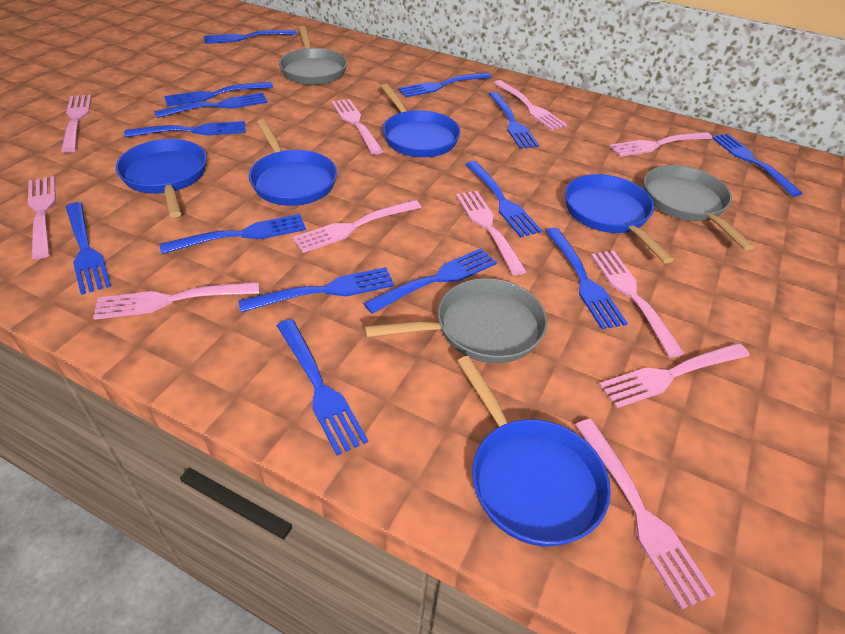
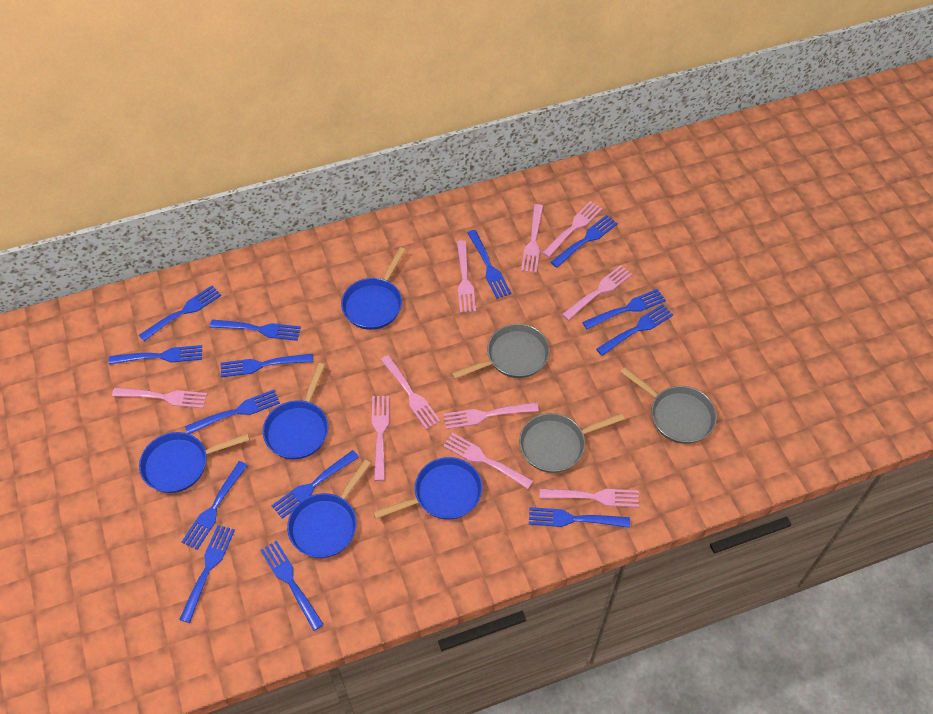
pink fork: [28,176,56,259] [61,94,92,153] [93,282,259,320] [292,200,421,253] [331,99,384,155] [456,191,527,276] [493,80,567,131] [575,419,715,610] [591,251,685,357] [599,343,750,409] [609,132,712,157] = 11 -> [112,388,207,408] [372,396,389,481] [381,355,441,430] [443,402,539,429] [443,433,533,489] [457,240,476,313] [521,204,543,273] [540,489,639,507] [542,201,602,258] [562,265,632,320] = 10

